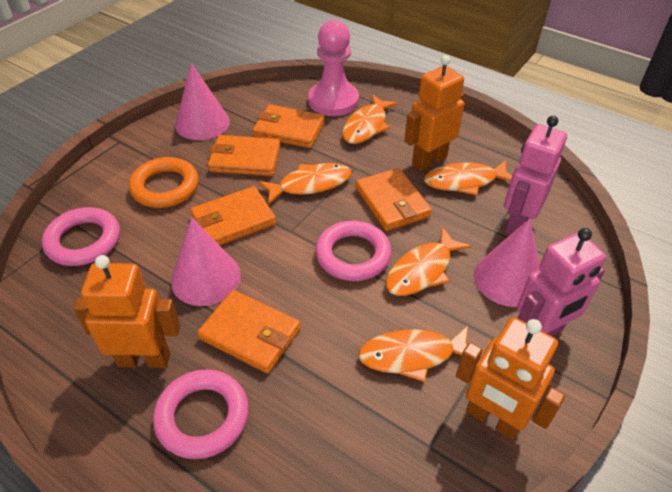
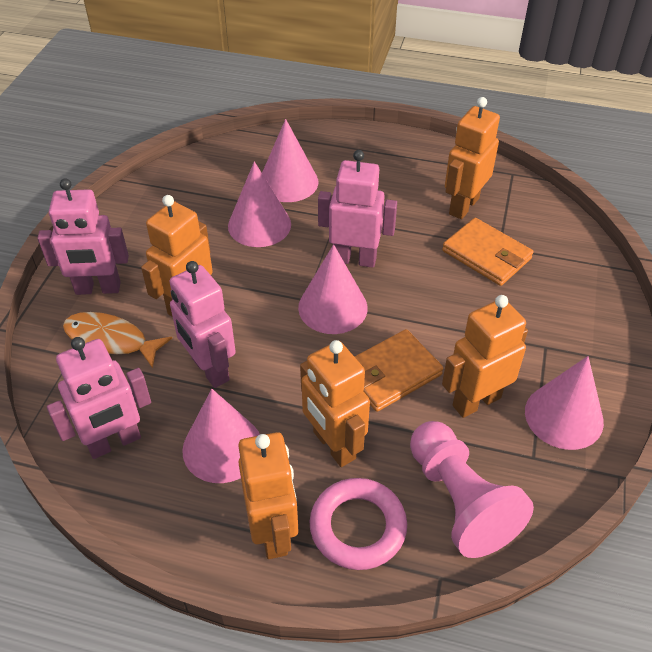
orange fish: [258,163,352,205] [343,94,398,144] [358,326,468,382] [386,227,472,296] [424,160,512,195] = 5 -> [63,312,172,368] = 1
orange ring: [129,157,199,208] = 1 -> none = 0
orange robot: [73,255,180,368] [404,55,465,171] [456,317,565,440] = 3 -> [141,195,213,316] [238,432,298,559] [300,340,370,467] [442,295,528,418] [445,97,500,219] = 5
orange wallet: [190,186,276,245] [197,290,301,374] [208,135,281,176] [253,105,325,148] [356,168,432,231] = 5 -> [355,329,443,412] [442,218,533,286] = 2
pink cone: [171,217,241,306] [175,63,230,140] [474,218,540,307] = 3 -> [182,389,260,483] [228,161,291,247] [262,119,318,202] [298,244,368,334] [525,356,604,450] = 5
pink ring: [42,207,120,266] [153,369,249,459] [316,221,392,281] = 3 -> [310,478,407,570] = 1
pink robot: [504,116,567,235] [517,228,606,336] = 2 -> [37,178,129,295] [47,337,151,459] [170,261,236,388] [318,150,397,268] = 4

